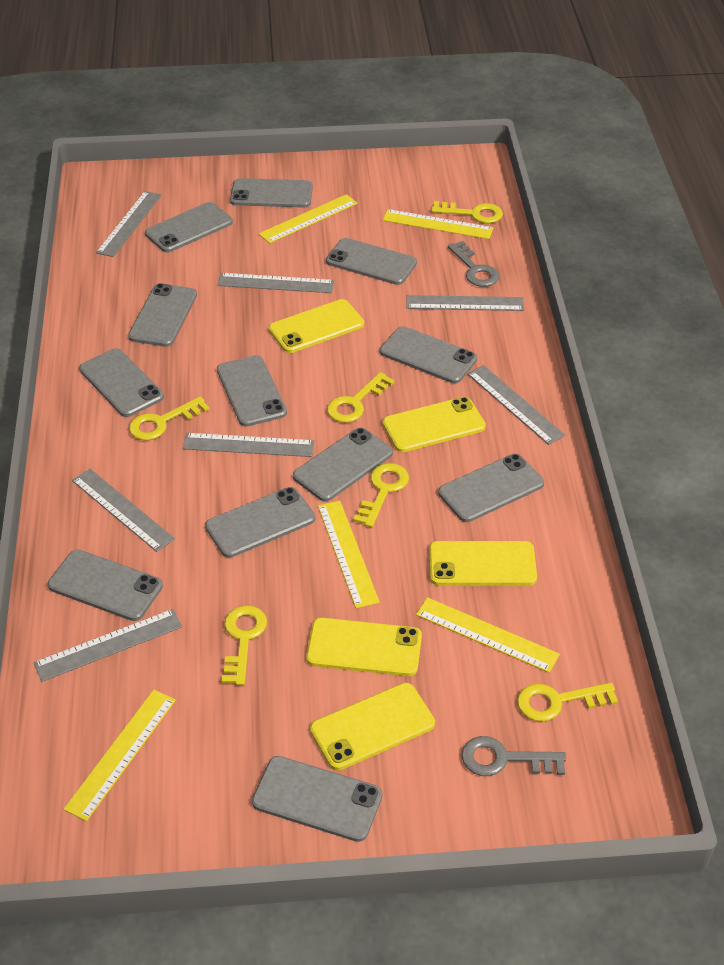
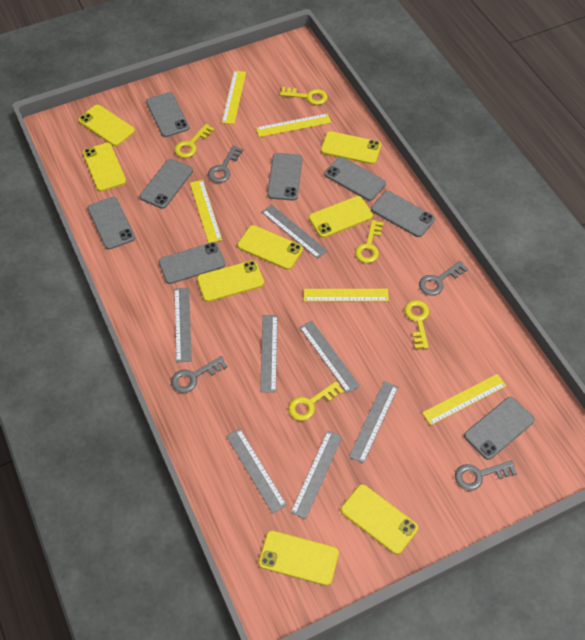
grey key: [448,241,499,287] [461,736,566,776] = 2 -> [171,356,228,393] [208,145,243,183] [419,261,468,296] [455,460,517,491] = 4
grey phone: [48,550,163,621] [79,348,164,417] [128,283,197,347] [145,202,233,252] [205,487,315,558] [217,355,287,427] [230,178,313,208] [252,756,382,842] [293,428,393,501] [326,238,417,285] [380,326,477,383] [438,454,544,522] = 12 -> [88,197,135,250] [140,159,193,209] [146,92,189,137] [159,242,225,284] [267,153,302,201] [324,157,386,201] [371,191,435,237] [464,397,535,460] = 8
yellow key: [129,396,210,440] [222,605,267,685] [327,372,394,423] [353,463,409,527] [431,201,503,223] [517,683,618,722] = 6 -> [174,124,215,158] [280,87,328,105] [288,381,344,421] [355,220,384,263] [404,300,429,349] = 5
yellow phone: [269,299,364,353] [306,618,422,676] [310,683,435,770] [383,397,486,452] [429,541,537,586] = 5 -> [78,105,135,146] [83,143,126,191] [197,260,264,302] [237,225,303,270] [259,530,339,586] [309,196,373,238] [321,131,381,164] [341,484,418,554] = 8

